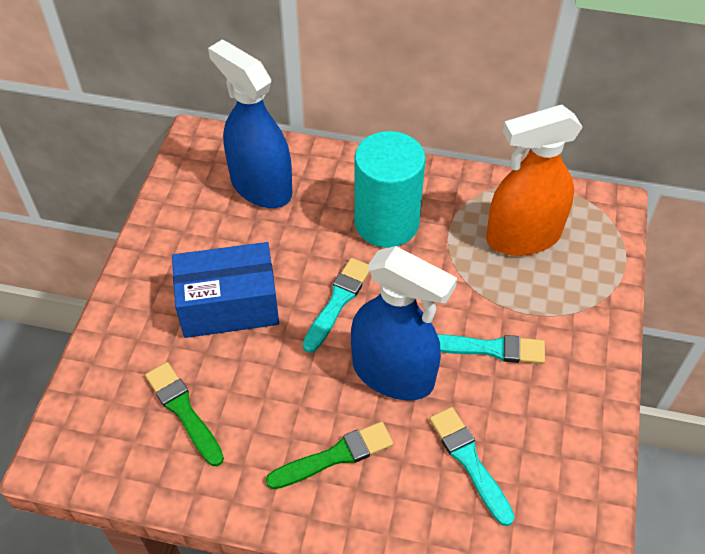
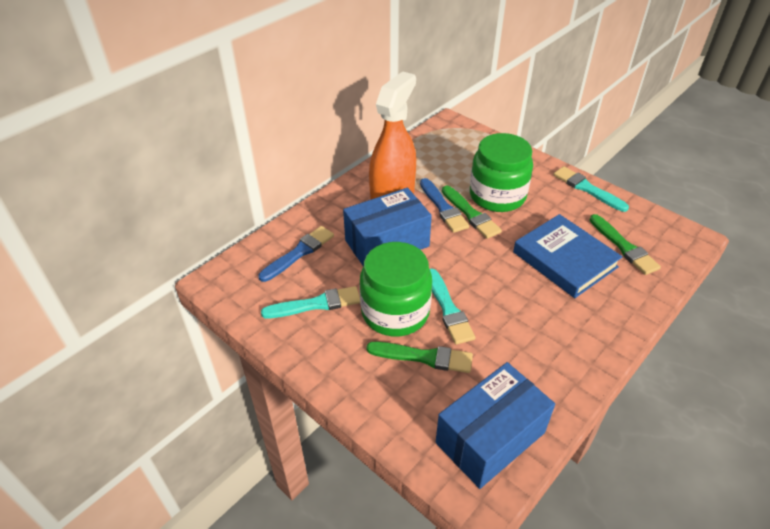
blue book: none = 0 -> [513,214,623,298] = 1
blue box: [172,242,279,338] = 1 -> [343,188,432,267] [436,362,555,489] = 2
blue brush: none = 0 -> [258,226,334,282] [420,178,469,233] = 2
blue spray bottle: [208,39,292,208] [351,246,457,400] = 2 -> none = 0
green brush: [145,362,224,466] [266,421,394,489] = 2 -> [366,342,473,373] [442,185,502,239] [590,214,661,275] = 3
green jar: none = 0 -> [360,242,432,336] [470,133,533,212] = 2
turquoise cylinder: [354,131,426,248] = 1 -> none = 0

